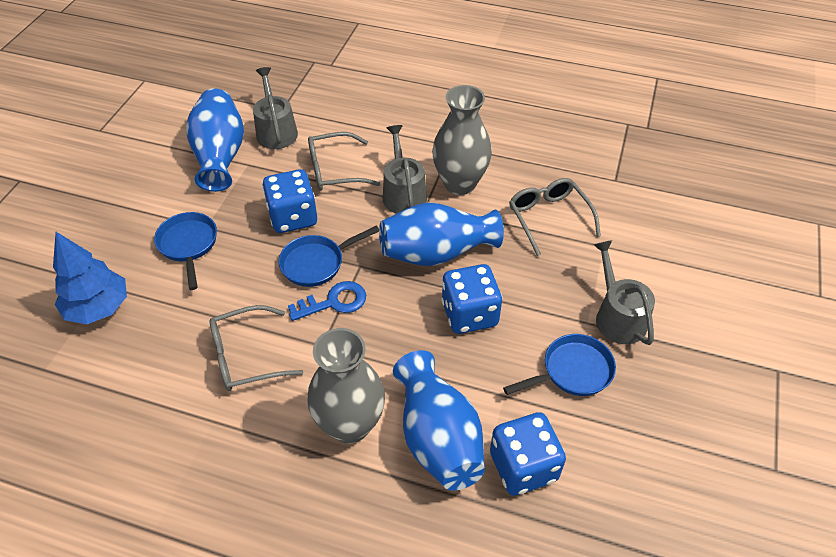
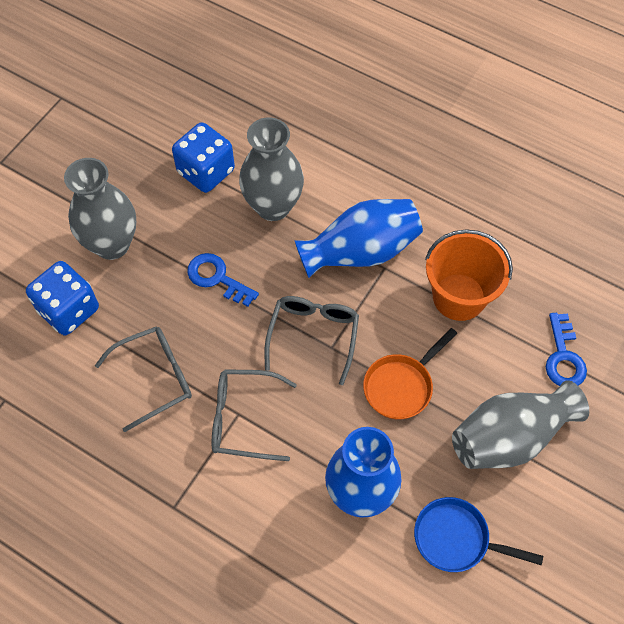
blue dice: [262,169,317,233] [441,264,502,334] [490,412,566,496] = 3 -> [26,261,99,335] [172,122,235,193] = 2
blue key: [288,281,366,321] = 1 -> [187,253,259,307] [546,313,587,386] = 2
blue pan: [154,212,217,290] [279,225,379,287] [503,334,616,396] = 3 -> [414,497,543,572] = 1
blue tree: [53,232,127,324] = 1 -> none = 0
blue vase: [186,88,244,192] [379,202,504,266] [393,350,485,491] = 3 -> [294,199,423,278] [325,427,402,518] = 2
grey vase: [307,328,385,443] [432,85,492,195] = 2 -> [64,158,136,260] [239,117,304,221] [452,380,589,469] = 3
grey watering can: [253,67,298,149] [383,125,427,214] [594,240,655,345] = 3 -> none = 0
orange bucket: none = 0 -> [425,229,513,321] = 1
orange pan: none = 0 -> [363,328,457,419] = 1

